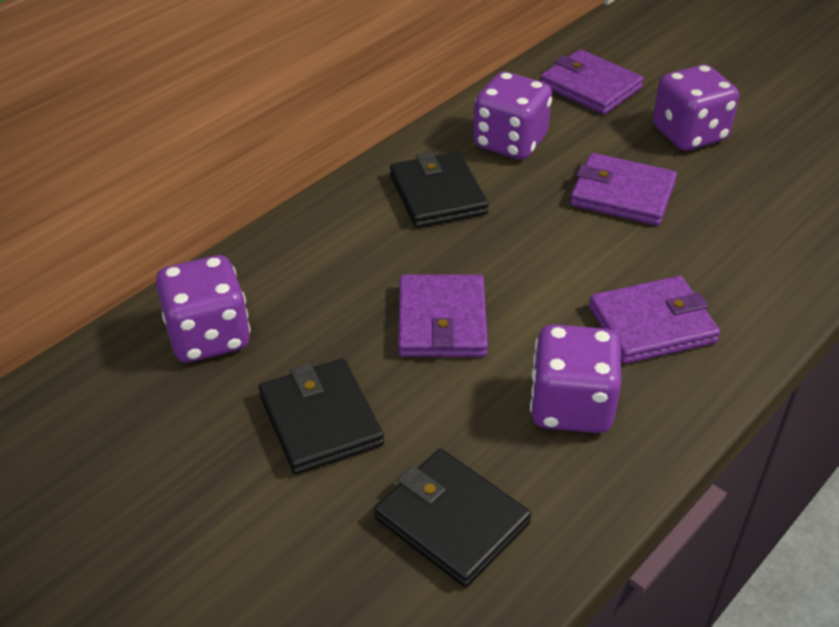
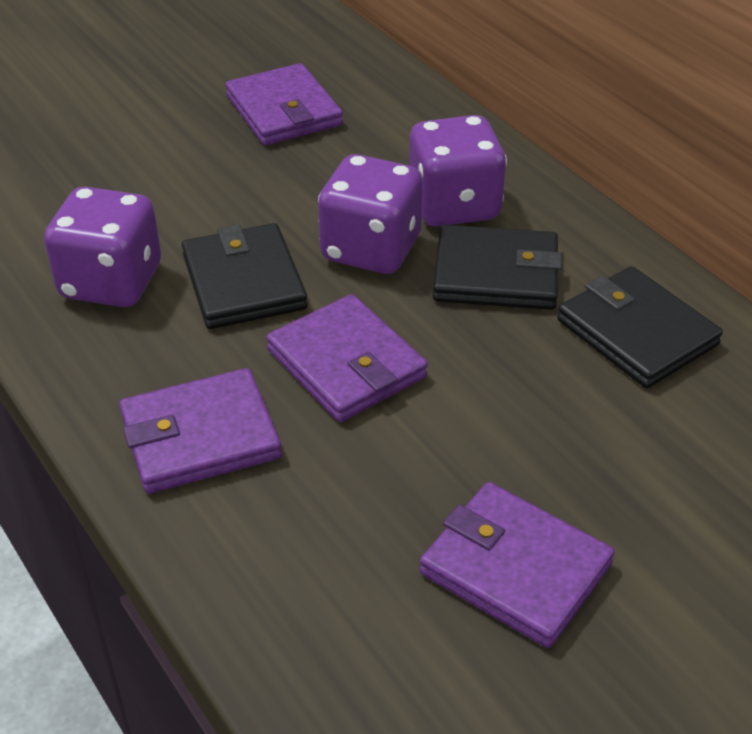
purple dice: [156,255,251,362] [473,72,552,160] [530,324,621,433] [653,65,739,151] = 4 -> [44,187,161,307] [318,154,423,274] [409,115,507,227] = 3

